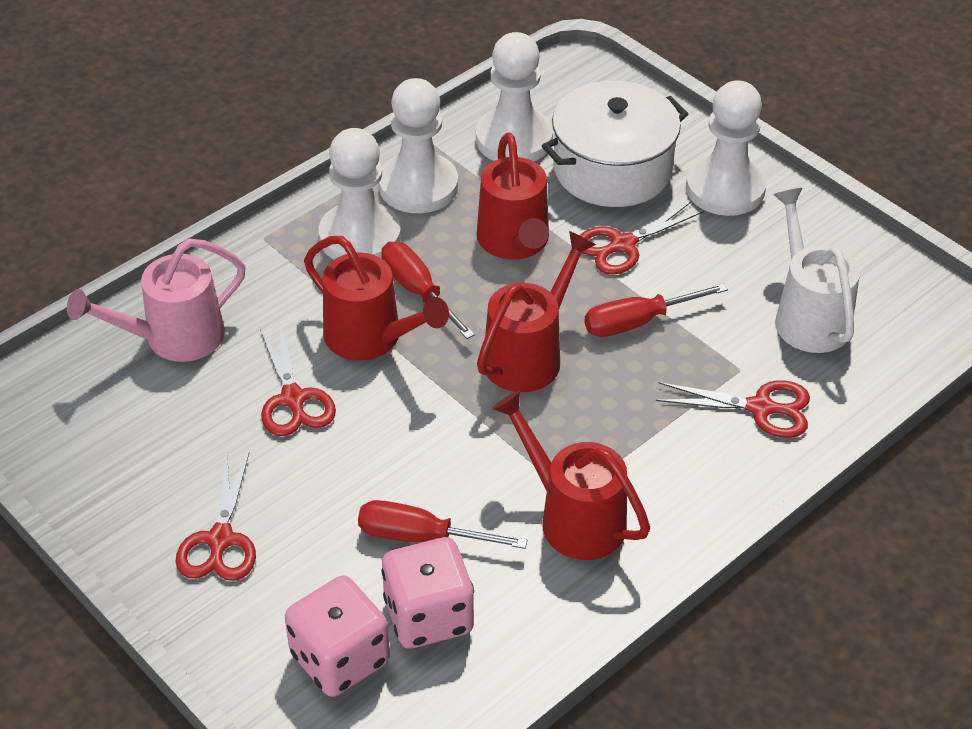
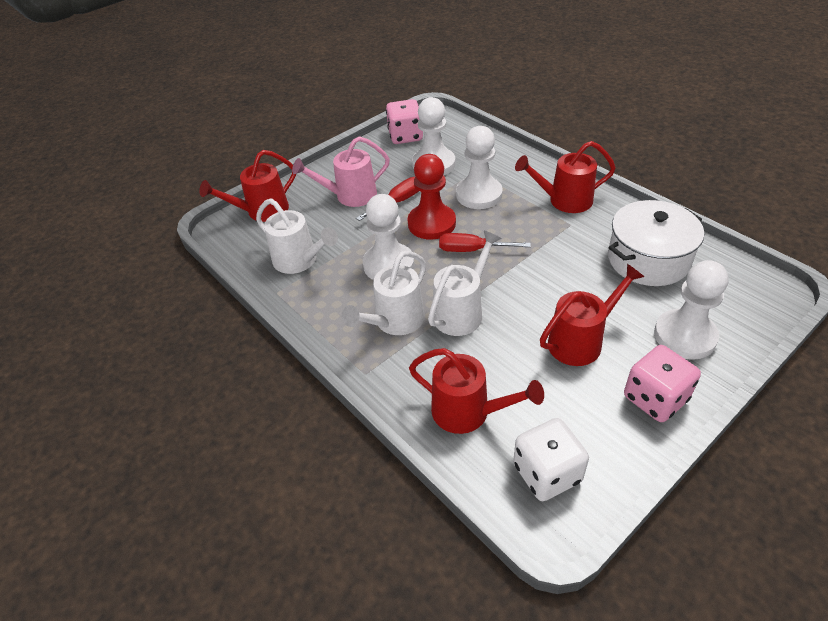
red pawn: none = 0 -> [408,154,456,240] = 1
red scissors: [176,453,256,581] [259,323,336,436] [580,201,704,275] [656,380,810,438] = 4 -> none = 0
red screwdriver: [358,500,527,549] [381,242,475,339] [584,283,728,337] = 3 -> [356,177,419,221] [439,233,531,252] = 2
white dice: none = 0 -> [513,418,589,501] = 1
white watering can: [773,188,860,353] = 1 -> [256,198,338,274] [342,251,426,335] [428,231,502,336] = 3

